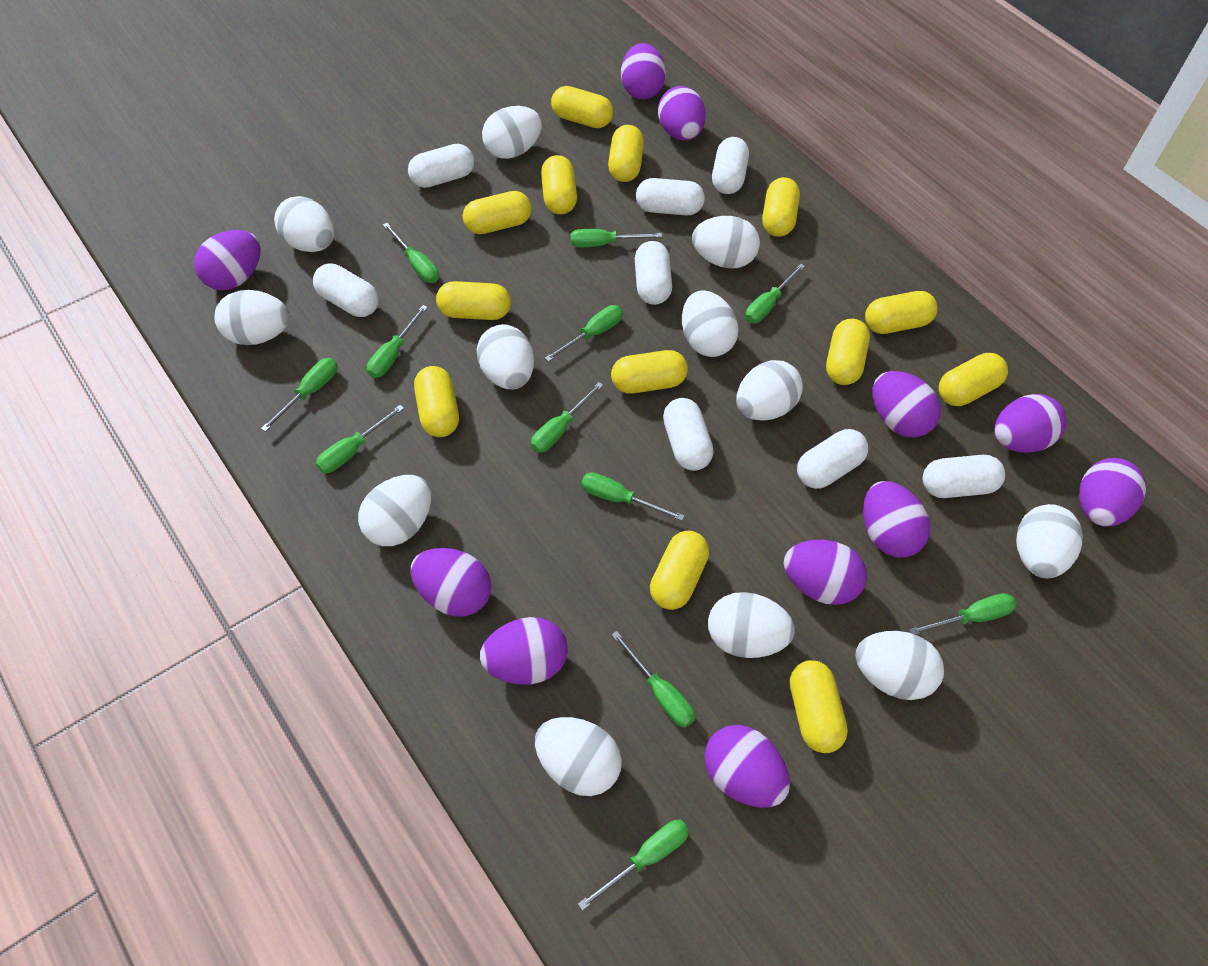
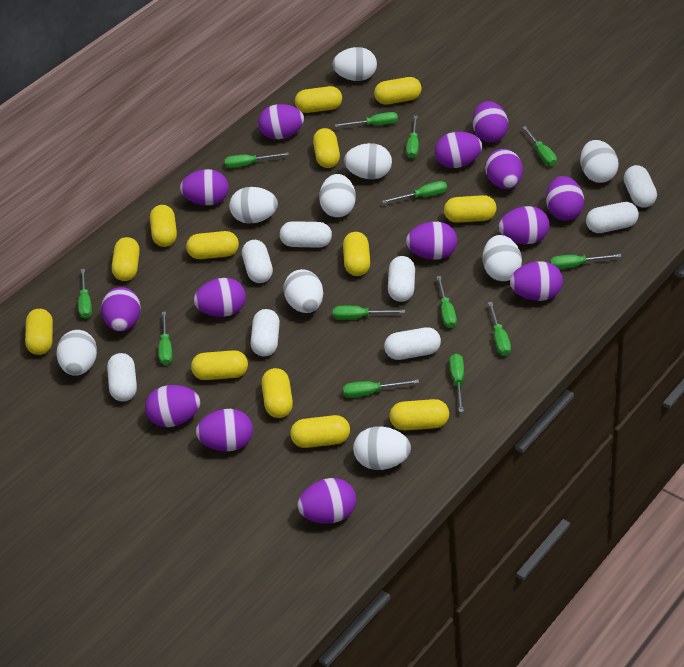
green screwdriver: [261,358,338,432] [316,405,404,473] [367,305,428,378] [383,223,439,283] [531,382,603,453] [545,305,623,362] [571,229,662,247] [578,820,689,911] [581,472,685,521] [612,631,695,728] [745,264,805,323] [909,593,1017,635] = 12 -> [78,269,92,319] [159,311,173,365] [225,152,289,168] [333,306,405,320] [335,112,398,127] [343,379,419,398] [382,181,447,204] [406,116,419,158] [437,276,457,328] [450,354,464,412] [488,302,511,356] [522,126,557,166] [550,254,622,269] = 13
purple egg: [194,230,261,290] [411,548,491,617] [480,617,568,685] [621,43,666,99] [658,86,706,140] [704,725,790,808] [783,540,867,605] [863,481,930,557] [873,371,941,437] [994,394,1067,453] [1079,458,1146,526] = 11 -> [101,287,141,331] [145,385,200,427] [180,169,229,205] [194,278,246,317] [196,409,253,451] [258,104,304,139] [297,478,356,524] [406,222,457,260] [435,132,482,168] [473,101,508,142] [485,149,523,189] [499,206,549,244] [510,261,563,301] [546,176,584,220] = 14
white egg: [214,290,289,345] [274,196,334,252] [358,475,431,546] [477,324,534,389] [482,106,542,159] [535,717,622,796] [682,290,739,357] [692,216,760,269] [708,592,795,658] [736,360,803,421] [855,631,944,700] [1016,504,1083,578] = 12 -> [56,330,97,376] [229,187,278,223] [283,269,323,313] [319,174,356,217] [332,47,377,81] [344,143,392,179] [353,426,411,470] [483,235,522,281] [580,140,619,183] = 9

